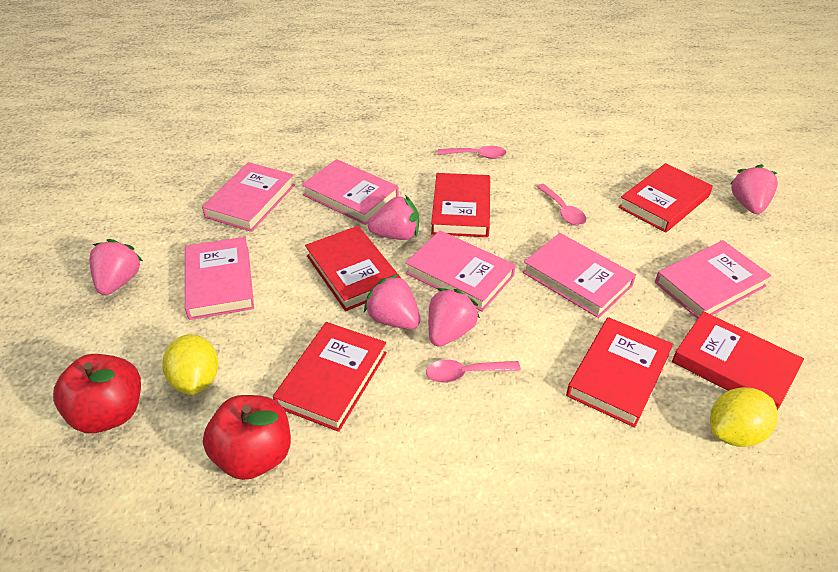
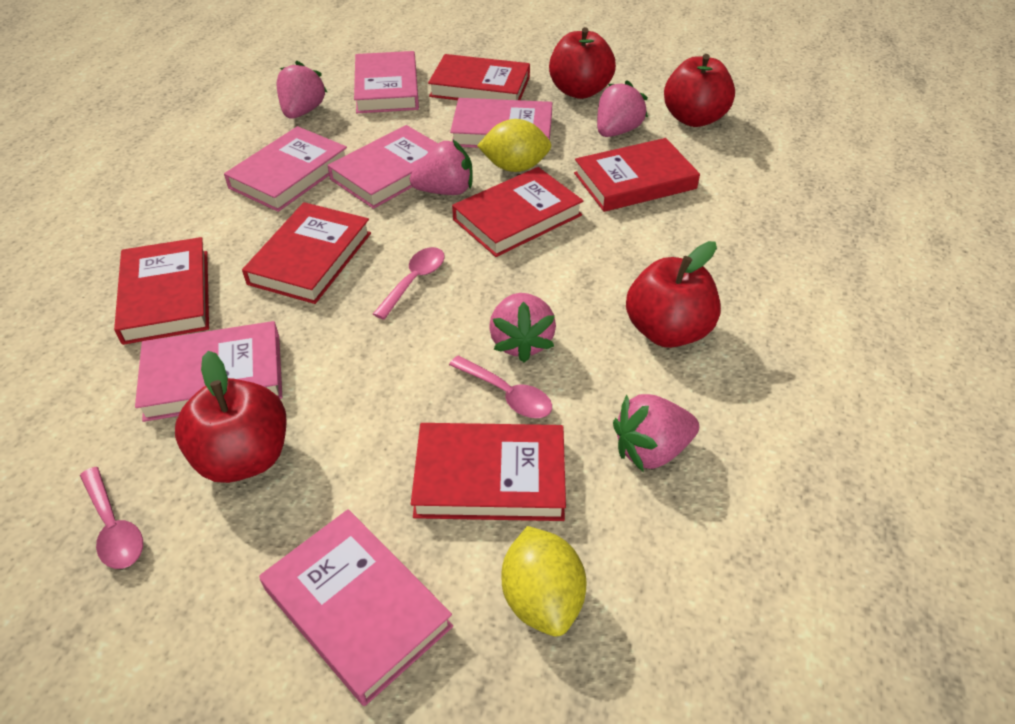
red apple: [53,354,141,433] [203,395,291,480] = 2 -> [175,351,287,483] [549,27,616,99] [626,241,721,348] [664,54,735,127] = 4

